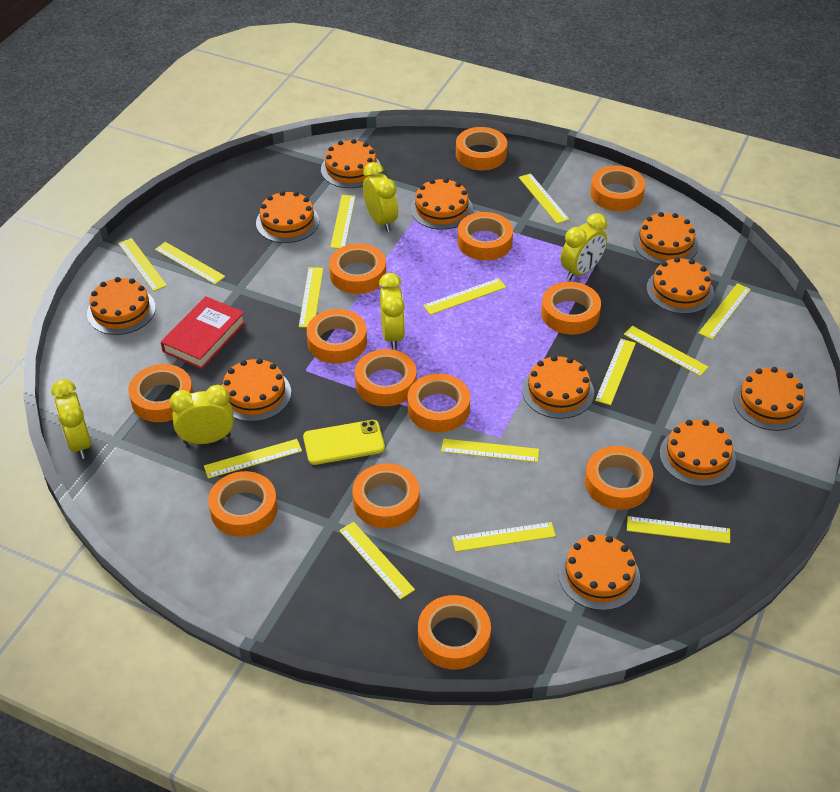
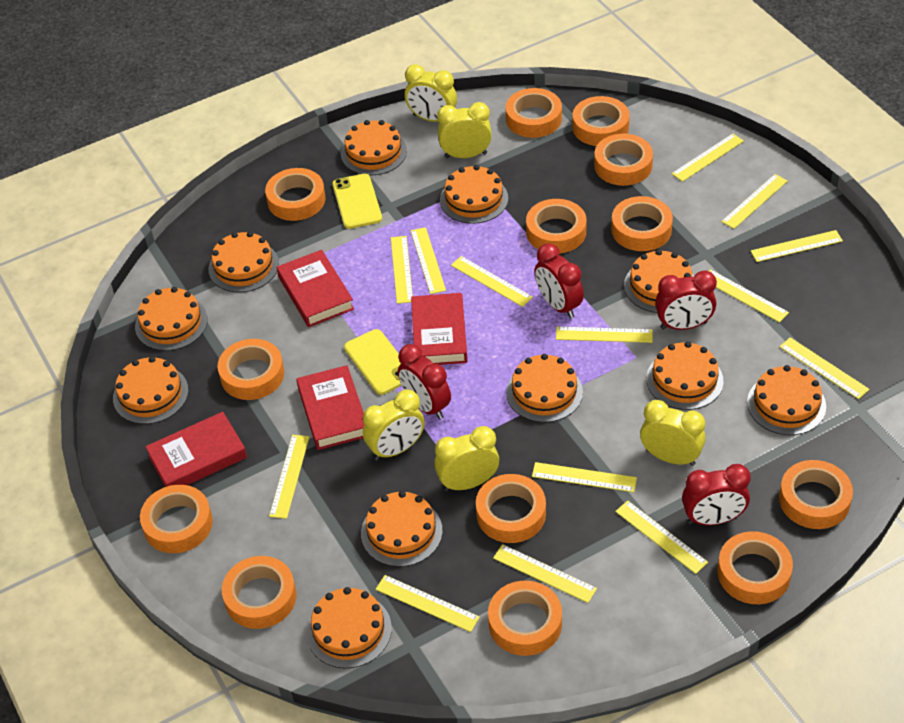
red book: [161,296,246,369] = 1 -> [145,412,247,487] [277,250,354,327] [297,365,364,450] [411,293,468,365] = 4
red clock: none = 0 -> [398,344,451,419] [534,243,584,319] [655,270,717,330] [682,464,751,525] = 4
yellow phone: [303,420,385,465] = 1 -> [332,174,382,229] [344,329,402,395] = 2

